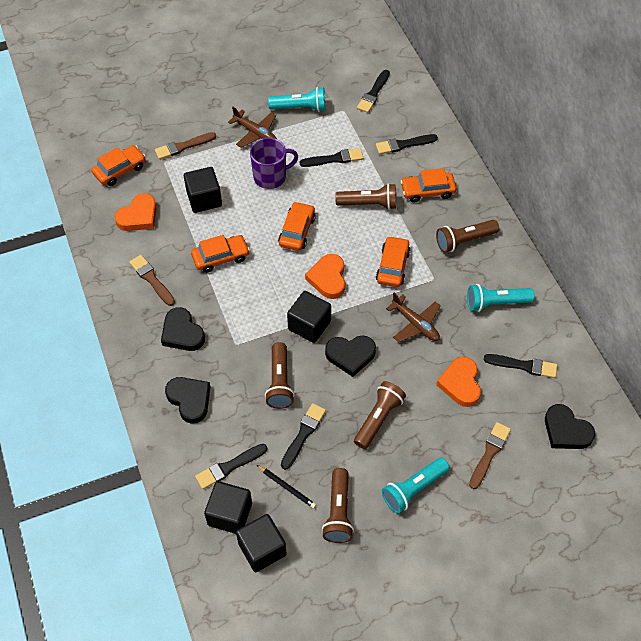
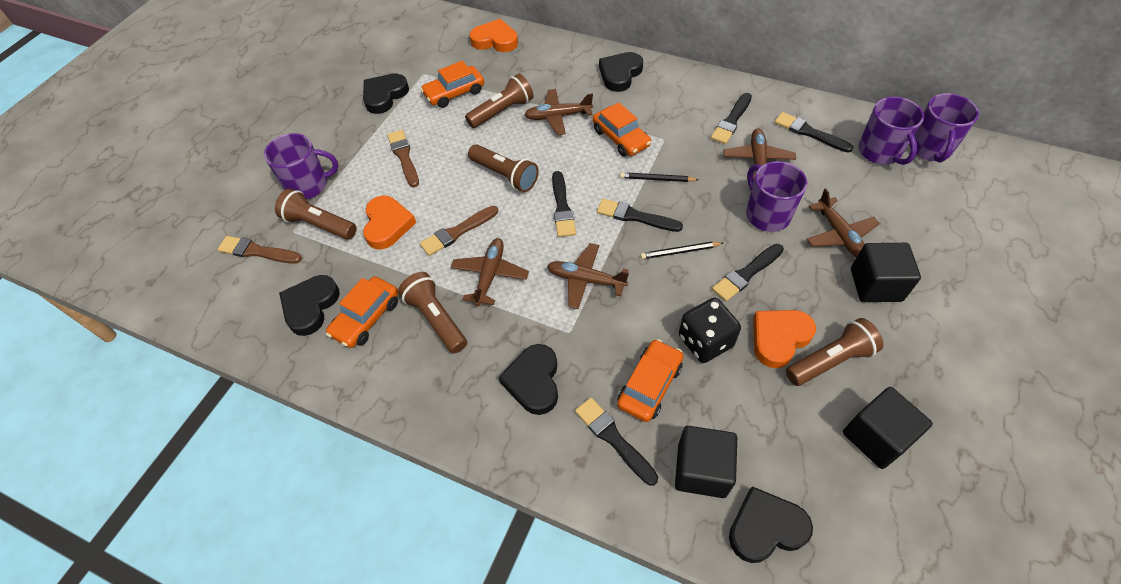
black cube: [184,167,222,213] [204,481,252,534] [236,514,287,572] [287,291,331,343] = 4 -> [675,426,737,498] [843,387,933,469] [851,243,921,302] = 3
black dice: none = 0 -> [679,298,741,363] = 1
black heart: [161,307,205,351] [165,377,210,424] [325,336,376,377] [545,404,595,449] = 4 -> [279,275,340,336] [363,74,409,114] [499,344,558,415] [599,52,643,92] [729,486,813,563] = 5
black pencil: [257,465,316,509] = 1 -> [620,172,699,182] [640,242,723,259] = 2
brown plane: [228,107,277,148] [386,293,441,343] = 2 -> [451,238,529,306] [524,89,593,135] [547,243,629,309] [723,129,796,180] [806,188,880,258] = 5
orange car: [91,145,146,186] [191,235,250,273] [278,201,316,251] [376,236,411,287] [401,168,456,203] = 5 -> [326,276,399,348] [421,61,484,108] [593,102,651,157] [617,339,683,422] = 4
purple mug: [250,138,298,189] = 1 -> [264,133,338,199] [746,161,807,232] [858,97,924,165] [909,93,979,163] = 4
turquoise flashlight: [268,87,326,112] [382,458,450,514] [467,284,535,312] = 3 -> none = 0

